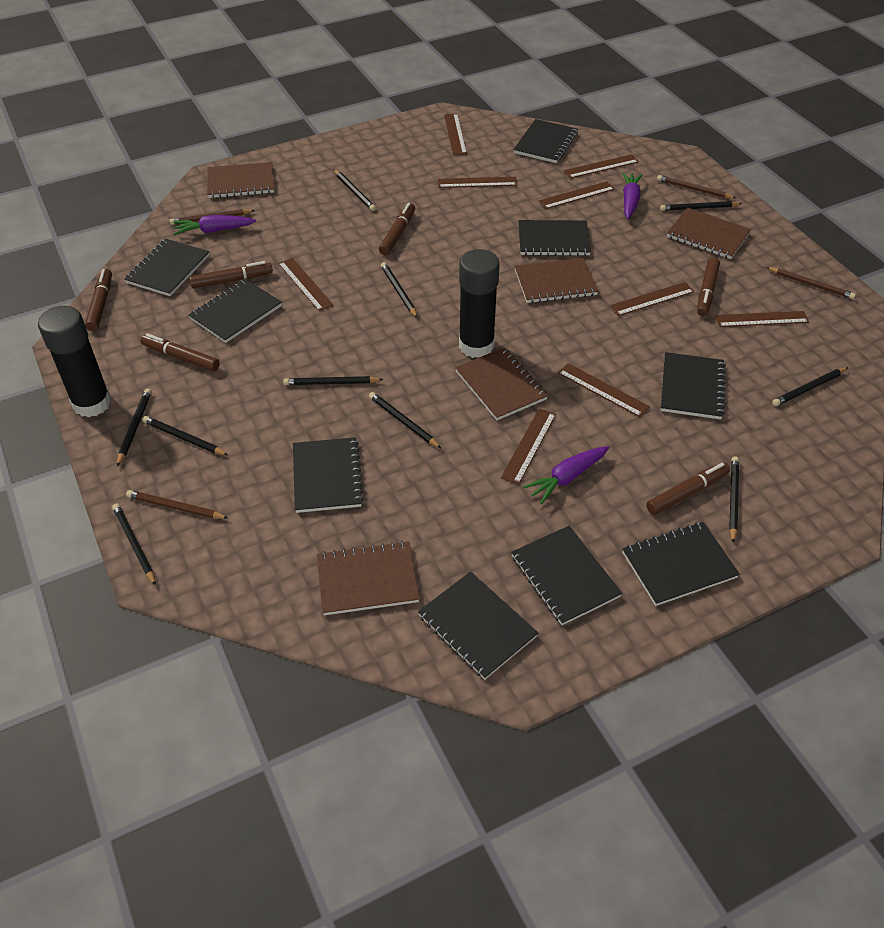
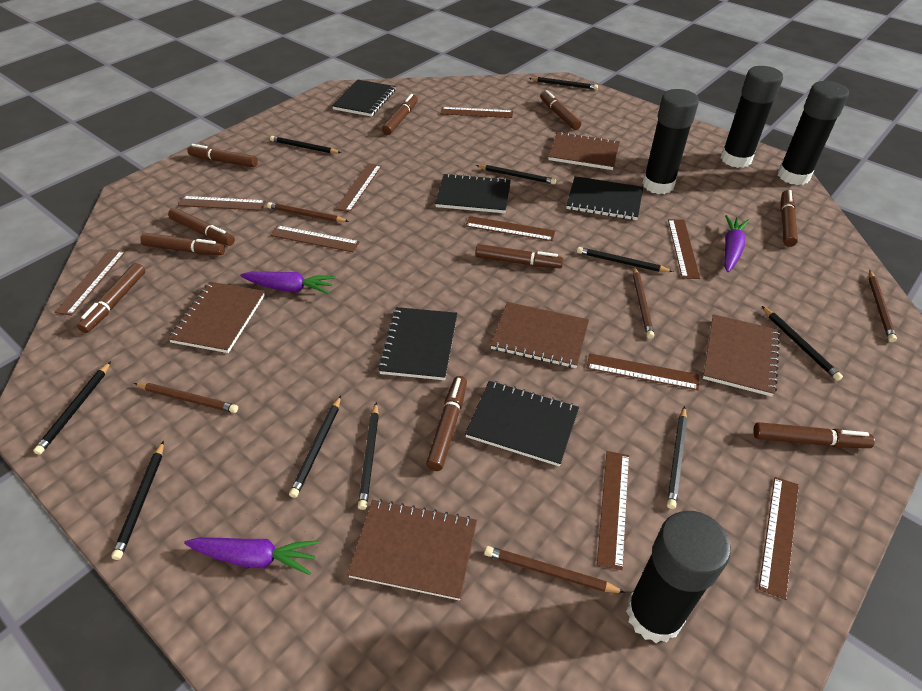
black glue stick: [38,306,111,417] [459,249,500,358] = 2 -> [626,511,731,643] [642,89,699,194] [721,66,783,168] [778,81,849,185] = 4
black notebook: [124,239,209,296] [189,279,282,343] [293,437,364,513] [418,571,538,679] [511,526,622,625] [513,119,578,163] [518,220,591,256] [622,522,740,606] [661,352,726,420] = 9 -> [332,80,396,117] [378,307,457,380] [435,173,511,213] [465,381,579,466] [566,176,643,220] = 5
brown marker: [85,269,112,331] [140,333,220,371] [189,261,273,288] [379,203,415,255] [646,462,730,515] [697,257,720,316] = 6 -> [77,263,145,333] [140,233,225,255] [168,208,235,246] [187,144,258,167] [382,94,418,135] [426,376,467,471] [475,244,564,268] [540,90,581,130] [753,422,875,448] [780,190,798,247] = 10
brown pencil: [126,490,228,519] [170,209,255,225] [657,175,736,199] [766,267,856,299] = 4 -> [134,383,238,413] [267,202,349,222] [484,546,625,593] [633,266,654,339] [869,270,897,342] = 5
brown ruler: [278,258,334,311] [438,177,517,188] [444,114,467,155] [501,408,556,485] [538,181,615,209] [558,363,650,417] [564,154,639,179] [610,282,695,316] [715,311,809,327] = 9 -> [55,249,126,316] [178,196,266,211] [270,225,360,252] [335,163,382,212] [440,107,513,118] [465,216,555,241] [587,353,699,390] [597,451,629,570] [668,219,700,279] [759,477,799,600] = 10

